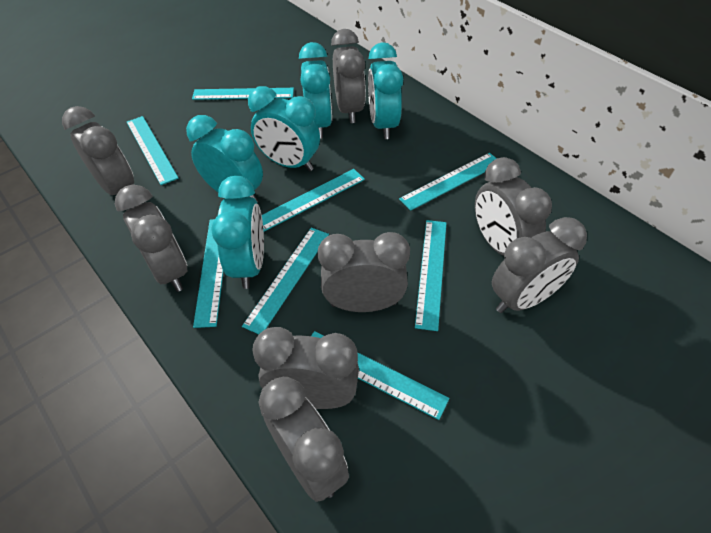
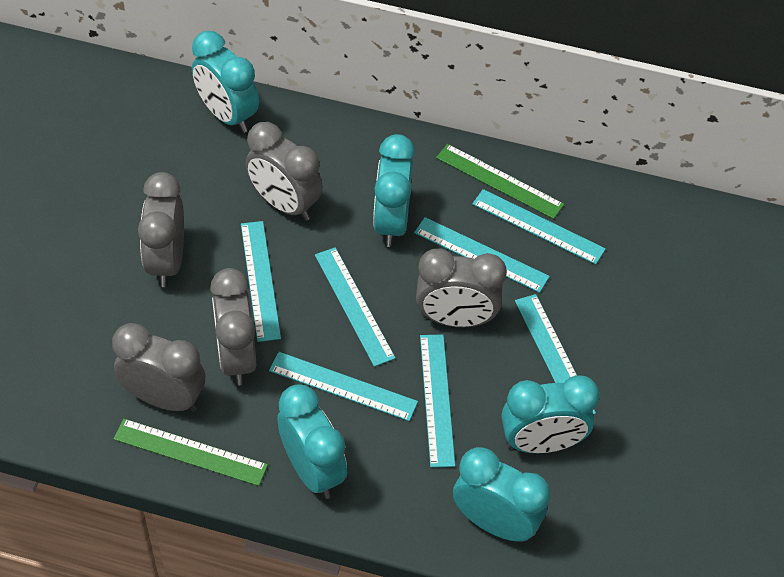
green ruler: none = 0 -> [113,419,268,486] [436,144,564,219] = 2
grey clock: [62,106,134,195] [115,185,188,292] [252,327,359,409] [259,377,349,502] [318,232,410,312] [331,29,366,123] [475,157,552,256] [492,217,587,313] = 8 -> [112,323,206,412] [138,172,184,287] [210,268,256,385] [246,122,323,221] [416,249,507,327] = 5
turquoise ruler: [127,116,179,185] [192,88,294,100] [193,219,223,328] [242,228,329,334] [262,169,365,232] [311,331,450,420] [399,153,497,211] [415,220,446,331] = 8 -> [241,221,281,342] [269,352,418,421] [315,247,396,367] [414,217,550,293] [420,334,455,468] [472,189,606,265] [515,294,596,415] = 7

